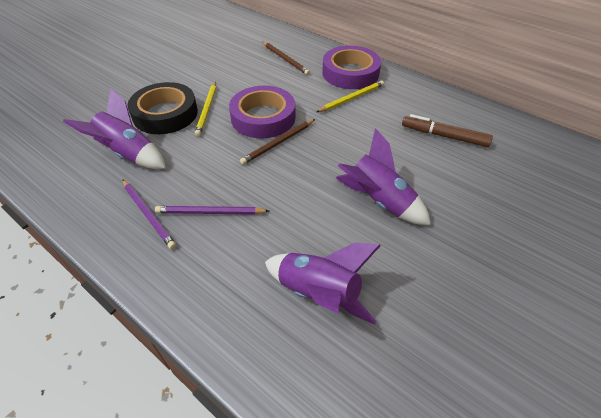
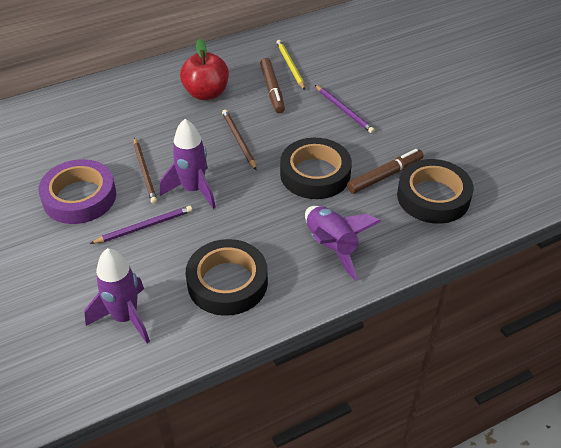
black tape: [128,82,198,134] = 1 -> [186,239,268,316] [280,138,352,199] [397,159,474,224] = 3
brown marker: [402,114,493,147] = 1 -> [260,58,285,113] [347,149,424,194] = 2
purple tape: [229,86,295,138] [322,46,381,89] = 2 -> [38,159,116,224] = 1
red apple: none = 0 -> [180,39,229,100] = 1
yellow pencil: [195,82,216,137] [316,80,384,112] = 2 -> [276,40,305,90] = 1

